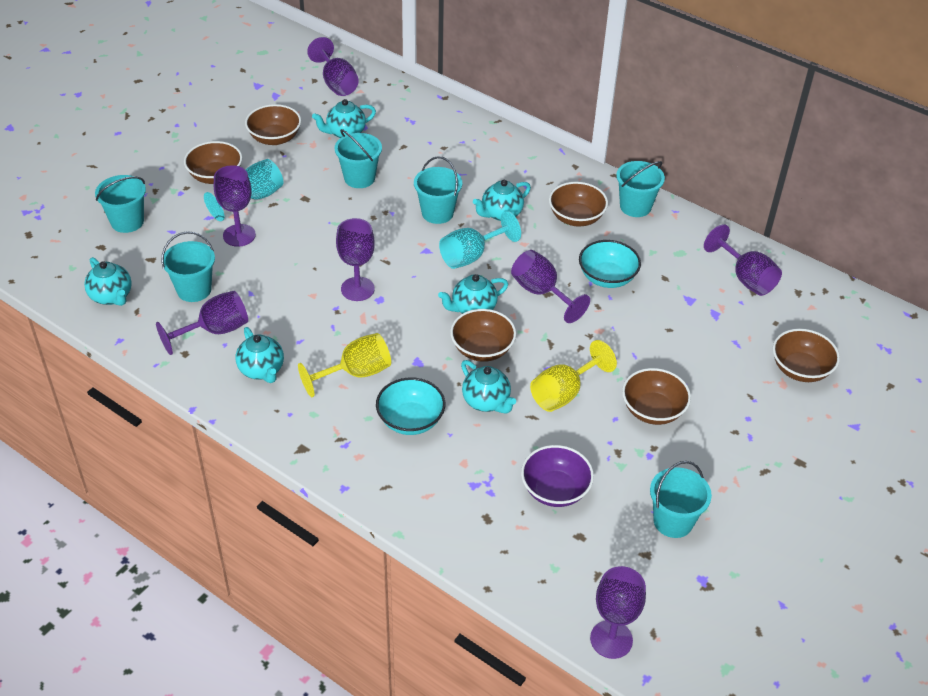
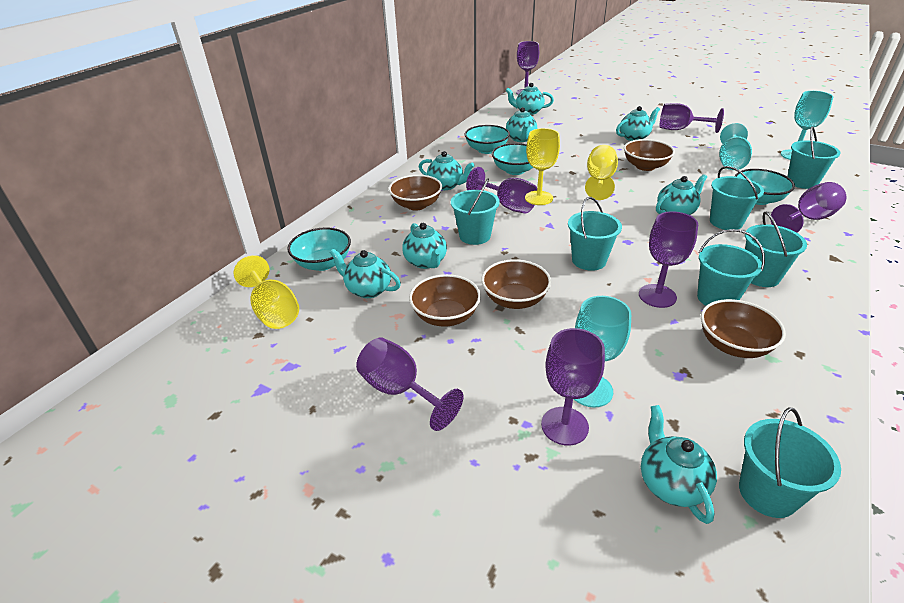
brown bowl: [184,141,242,184] [245,104,301,145] [450,309,516,362] [549,182,608,226] [622,368,691,425] [773,329,840,382] = 6 -> [388,175,442,210] [409,274,481,327] [481,259,551,309] [624,139,675,171] [701,299,786,358] = 5
purple bowl: [521,445,594,507] = 1 -> none = 0
turquoise bowl: [376,377,445,435] [579,240,641,288] = 2 -> [287,228,351,271] [464,125,510,154] [492,143,534,175] [735,169,795,205] = 4
turquoise bucket: [95,175,146,233] [161,231,215,302] [334,129,382,188] [414,156,462,224] [616,161,665,217] [650,461,712,538] = 6 -> [451,179,500,245] [568,197,622,271] [697,229,765,306] [710,166,764,230] [739,407,841,518] [745,212,807,287] [787,126,841,189] = 7
turquoise goblet: [204,159,284,221] [439,211,521,269] = 2 -> [574,296,631,408] [719,123,752,170] [781,91,833,160] = 3
turquoise teapot: [84,257,132,306] [235,327,284,383] [312,99,376,138] [438,274,508,314] [461,360,516,414] [473,180,531,221] = 6 -> [329,248,401,298] [402,223,447,269] [419,151,474,190] [506,83,554,115] [506,107,537,142] [616,106,660,141] [641,405,717,524] [656,174,707,215] = 8
yellow goblet: [298,333,391,397] [530,340,617,412] = 2 -> [234,255,299,329] [526,128,560,205] [585,145,618,200] = 3

